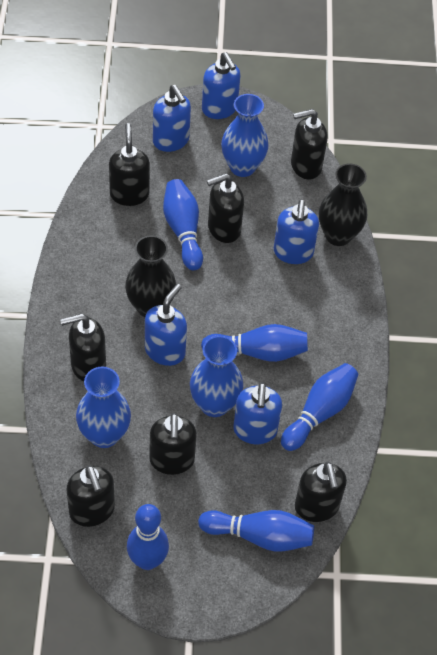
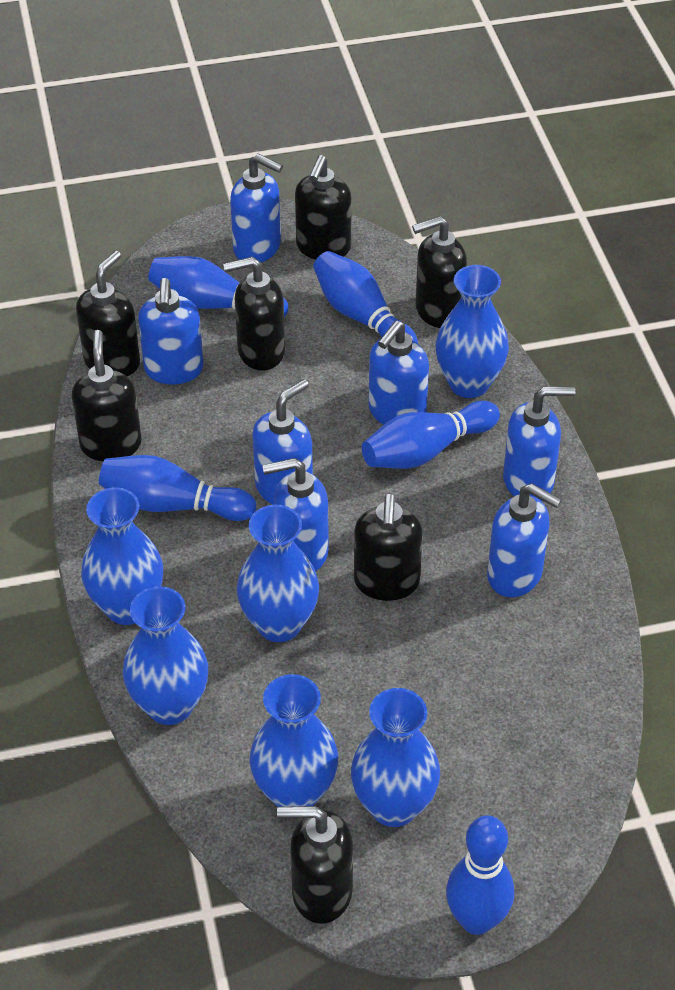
black vase: [125,235,176,317] [319,163,367,246] = 2 -> none = 0
blue soap dispenser: [145,284,187,366] [153,85,191,152] [202,52,240,119] [233,382,282,444] [274,200,319,264] = 5 -> [138,278,204,385] [230,154,283,262] [252,379,313,505] [262,458,329,571] [369,321,429,425] [487,483,562,597] [503,386,576,501] = 7
blue vase: [76,366,131,448] [190,336,243,417] [221,94,269,177] = 3 -> [81,487,163,625] [123,586,208,725] [237,505,319,642] [249,674,338,807] [351,688,440,827] [435,265,509,398] = 6

